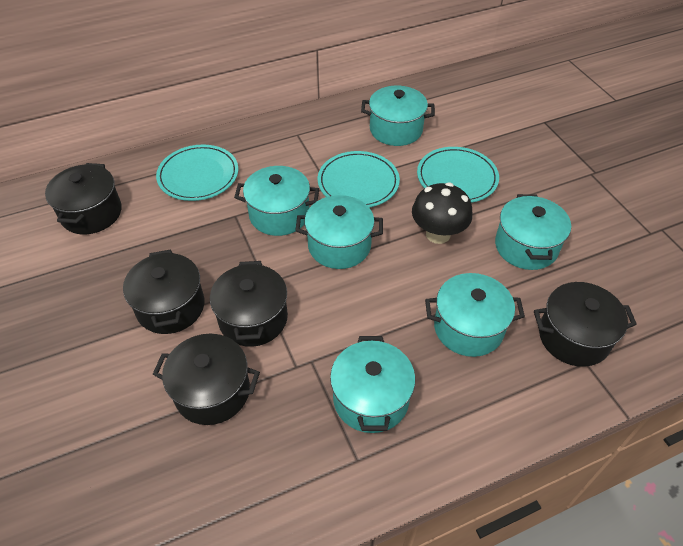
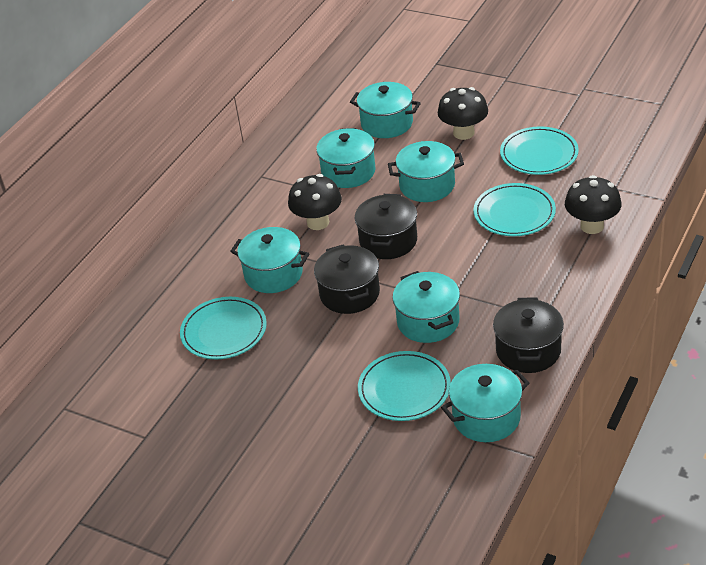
black mushroom: [412,183,473,244] = 1 -> [288,174,342,230] [438,87,488,140] [565,175,622,234] = 3
black pot: [45,163,122,234] [123,249,204,334] [153,334,260,425] [210,261,288,347] [534,282,637,367] = 5 -> [314,244,380,314] [355,194,417,259] [493,297,564,373] = 3
turquoise plate: [156,145,238,201] [318,151,400,208] [417,147,499,203] = 3 -> [180,297,267,359] [358,351,451,421] [473,183,556,236] [500,126,579,175] = 4

